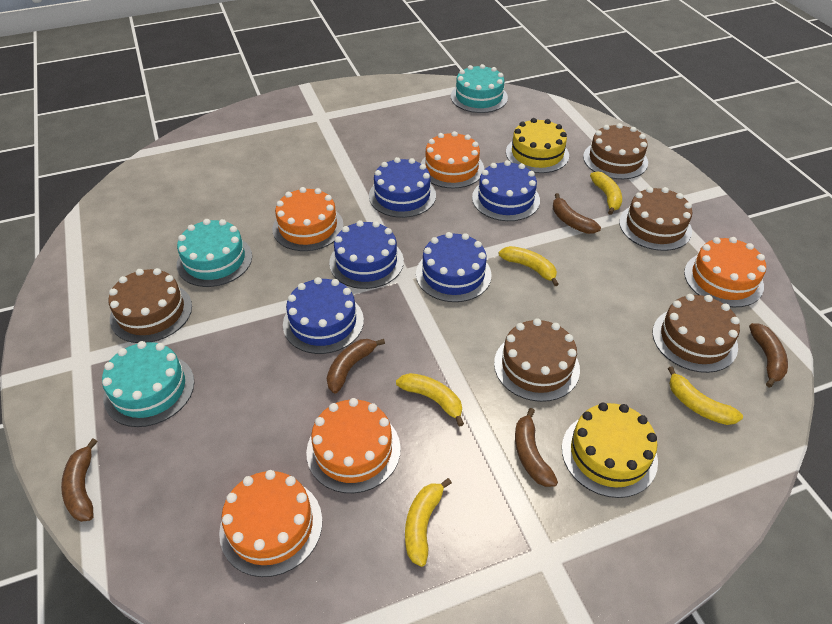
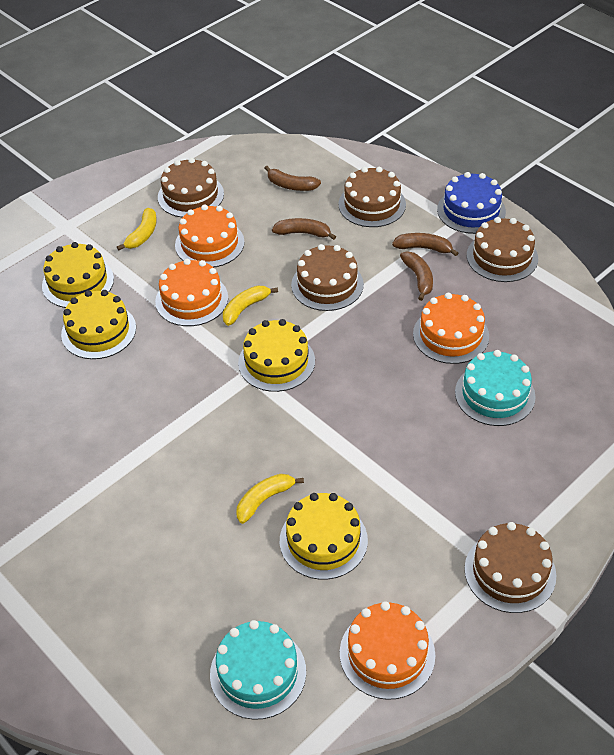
blue cake: [283,277,364,354] [329,220,404,289] [369,157,436,218] [416,232,491,302] [472,160,540,221] = 5 -> [437,172,506,234] = 1
brown banana: [61,438,97,522] [327,339,385,393] [515,408,558,487] [553,193,601,234] [749,323,788,388] = 5 -> [265,166,321,191] [272,218,336,240] [392,233,458,256] [400,251,433,301] = 4
orange cake: [219,470,322,577] [272,187,344,251] [306,398,401,493] [421,131,484,188] [684,237,766,307] = 5 -> [155,259,228,326] [175,204,245,268] [340,601,435,700] [413,293,489,364] = 4
turquoise cake: [102,341,194,427] [177,219,252,287] [451,64,508,113] = 3 -> [210,620,306,720] [455,350,536,426] = 2
yellow banana: [396,373,464,427] [405,478,452,567] [499,246,559,286] [590,171,622,215] [668,366,743,425] = 5 -> [117,208,157,251] [223,286,278,326] [236,474,304,524] = 3
yellow cake: [506,118,569,173] [562,403,658,498] = 2 -> [42,242,114,308] [61,290,136,359] [238,319,315,392] [280,493,368,580] = 4

